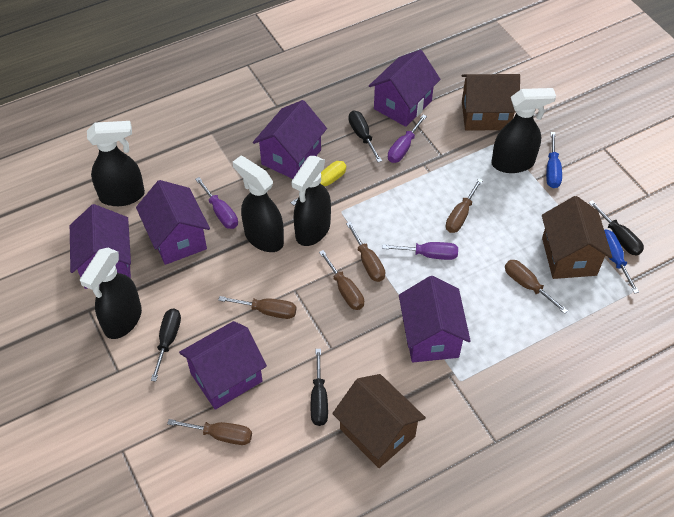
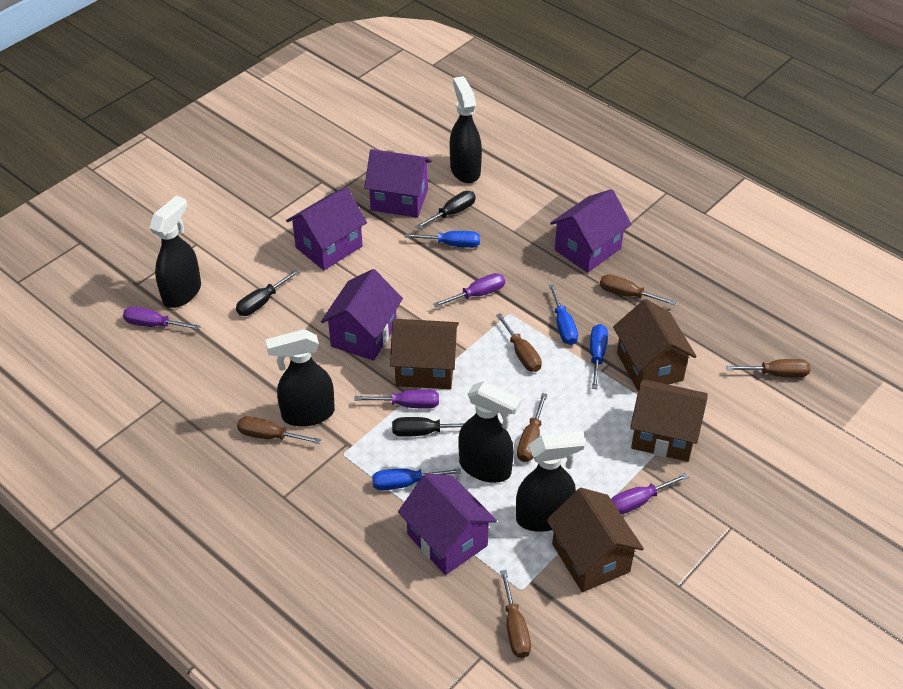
black screwdriver: [151,308,181,381] [311,349,328,426] [349,111,382,162] [589,200,644,255] = 4 -> [236,269,299,316] [392,417,463,437] [415,191,476,229] = 3
blue screwdriver: [546,132,562,188] [604,230,639,294] = 2 -> [372,468,461,490] [405,231,480,248] [549,284,578,345] [590,324,608,389] = 4
brown house: [332,374,426,468] [462,74,520,130] [542,196,612,279] = 3 -> [390,319,459,389] [546,488,644,592] [613,299,697,391] [630,379,708,462] = 4
purple house: [70,204,131,289] [136,180,210,265] [179,321,267,410] [253,100,327,179] [369,50,441,127] [399,276,471,362] = 6 -> [286,187,367,270] [321,269,403,361] [364,149,432,218] [398,473,497,575] [550,189,632,273] = 5
purple screwdriver: [195,177,238,229] [382,242,458,260] [388,115,427,163] = 3 -> [123,307,201,330] [354,389,439,409] [433,273,505,307] [611,473,689,515] = 4
yellow screwdriver: [291,161,346,205] = 1 -> none = 0

